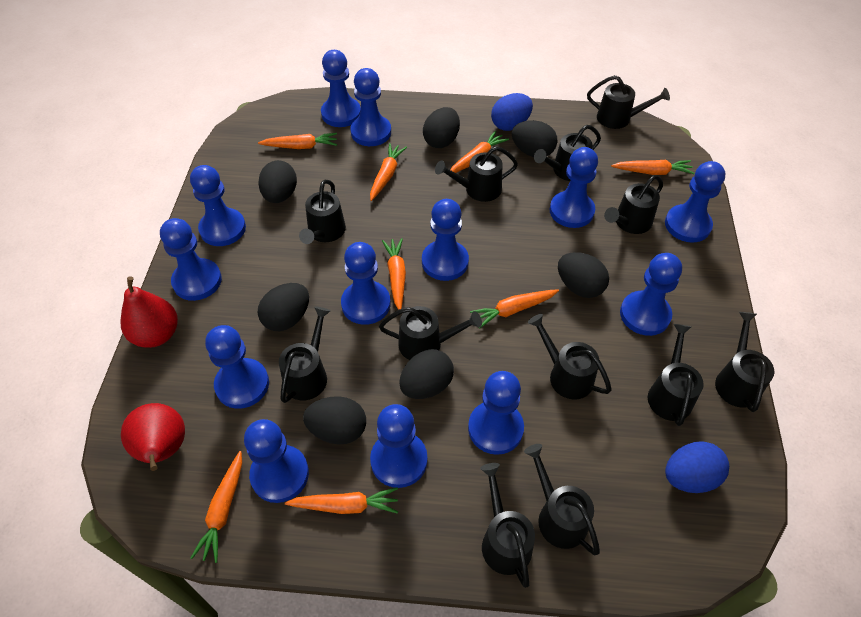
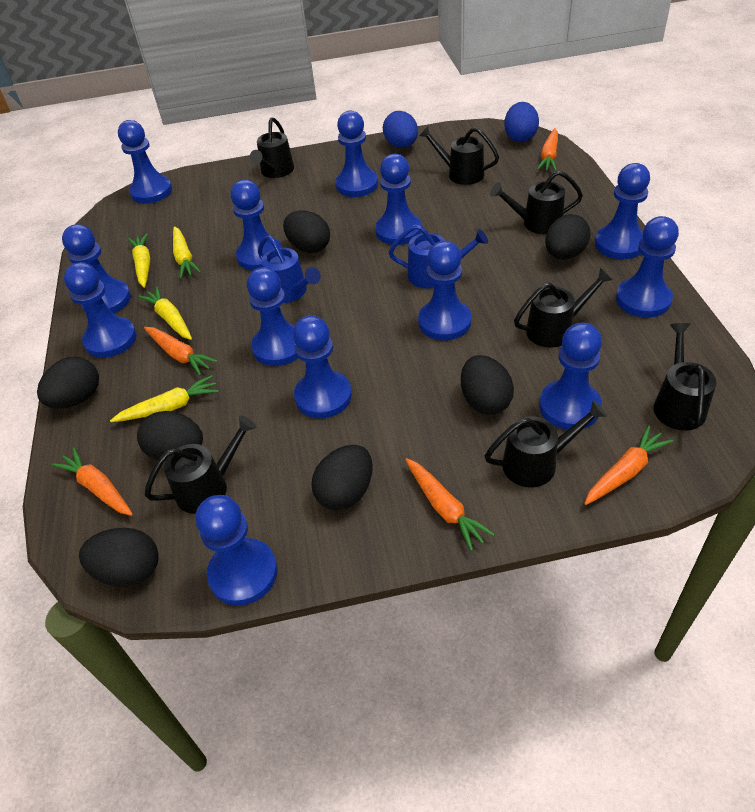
black watering can: [279,306,331,403] [299,180,346,244] [379,306,482,360] [435,146,518,202] [480,463,535,588] [524,444,600,555] [528,314,612,399] [534,125,601,181] [587,75,670,129] [604,175,663,234] [648,324,704,426] [715,312,774,412] = 12 -> [145,416,257,514] [249,117,294,178] [419,126,499,185] [485,400,607,487] [490,170,583,234] [514,268,613,348] [653,323,717,431] = 7
blue watering can: none = 0 -> [258,235,321,303] [389,224,488,289] = 2
orange carrot: [191,451,242,563] [258,133,337,149] [285,487,398,514] [370,143,407,201] [382,238,406,310] [450,131,509,173] [470,289,559,329] [611,160,694,175] = 8 -> [52,447,133,516] [144,327,218,376] [405,458,495,551] [537,128,558,171] [584,425,673,505] = 5
red pear: [121,276,178,348] [121,403,185,471] = 2 -> none = 0
yellow carrot: none = 0 -> [110,375,219,422] [128,233,150,288] [138,287,192,340] [173,226,201,278] = 4

